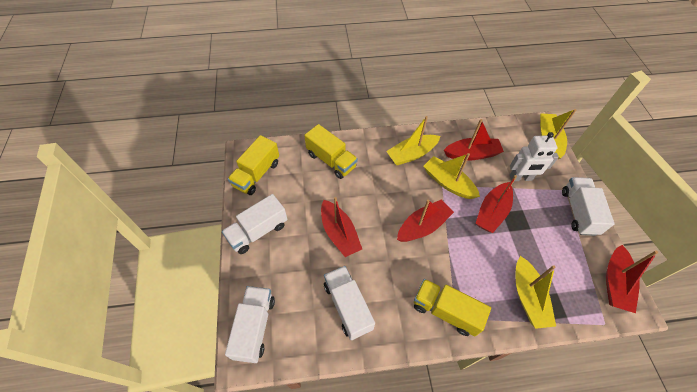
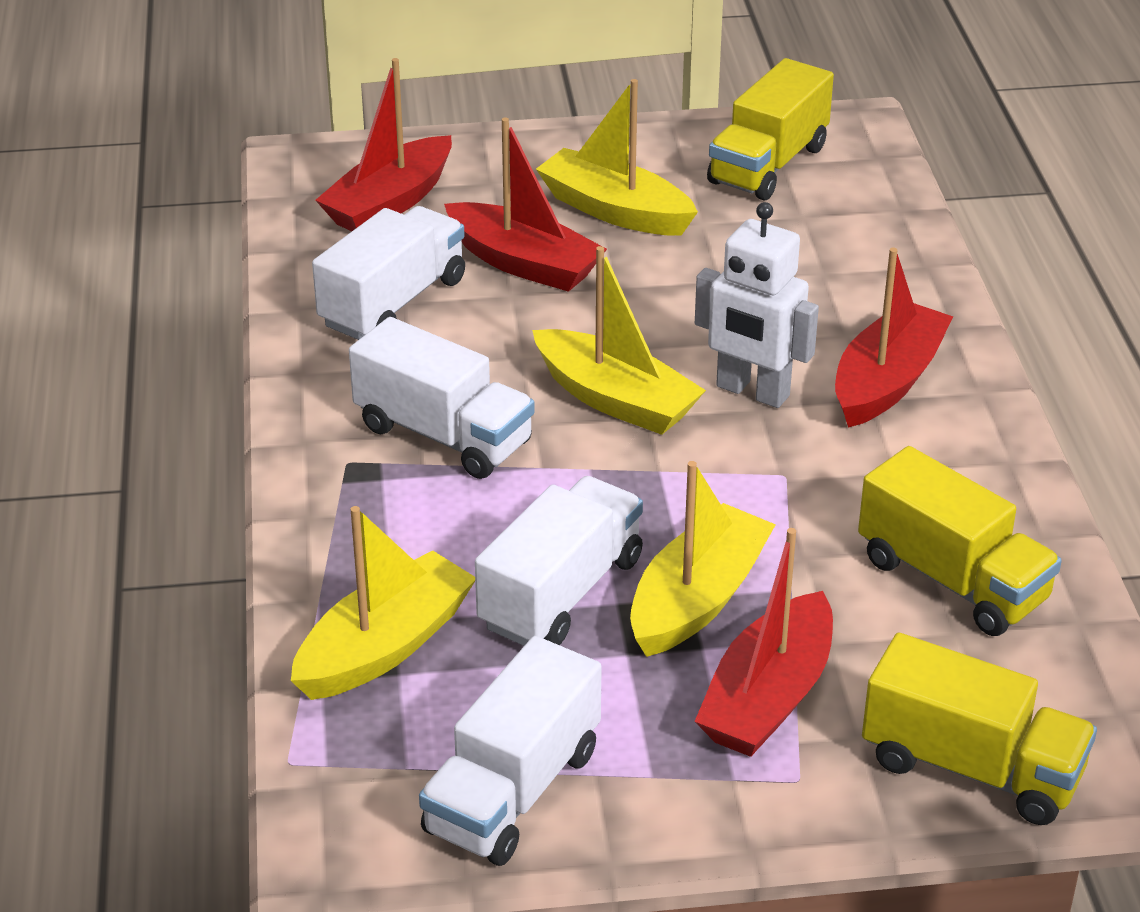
red boat: [321,197,362,257] [397,199,454,242] [444,119,504,161] [475,175,517,233] [606,245,658,313] = 5 -> [315,58,452,231] [444,117,607,292] [694,528,833,757] [835,248,953,428] = 4

